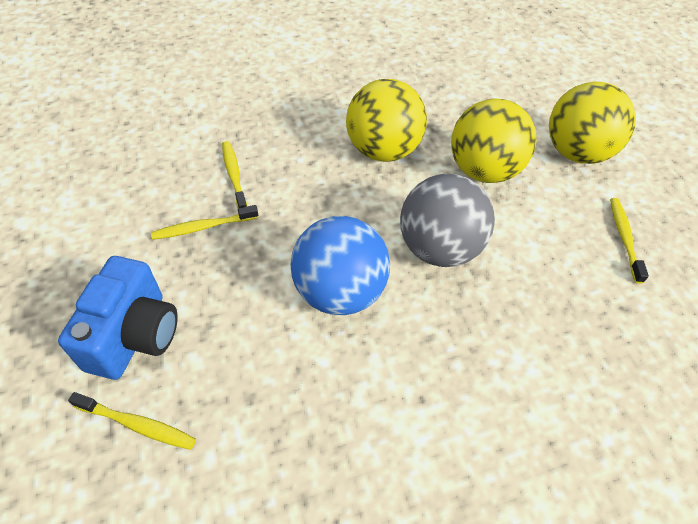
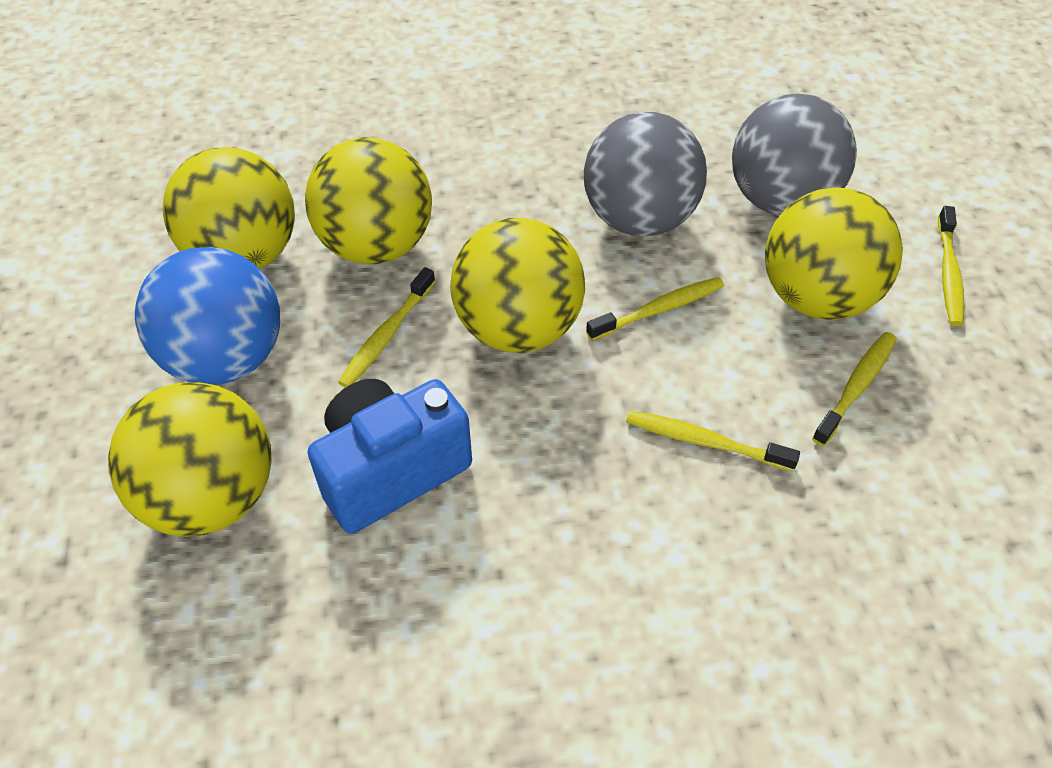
grey ball: [400,174,495,267] = 1 -> [584,112,707,236] [732,93,857,216] = 2
yellow ball: [346,79,427,162] [451,98,536,183] [549,82,636,164] = 3 -> [108,382,272,537] [163,147,295,269] [305,137,432,264] [450,218,585,353] [765,187,903,320] = 5
yellow toothbrush: [68,392,196,450] [151,205,258,240] [222,141,247,208] [610,198,649,284] = 4 -> [338,267,435,388] [586,277,724,341] [626,411,800,471] [812,332,897,446] [938,206,964,326] = 5

